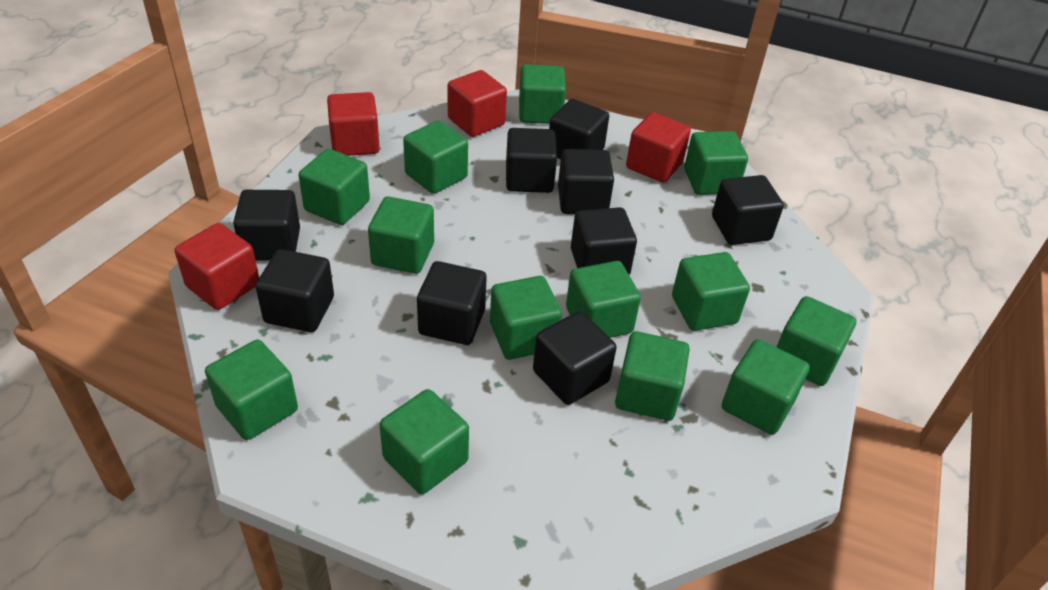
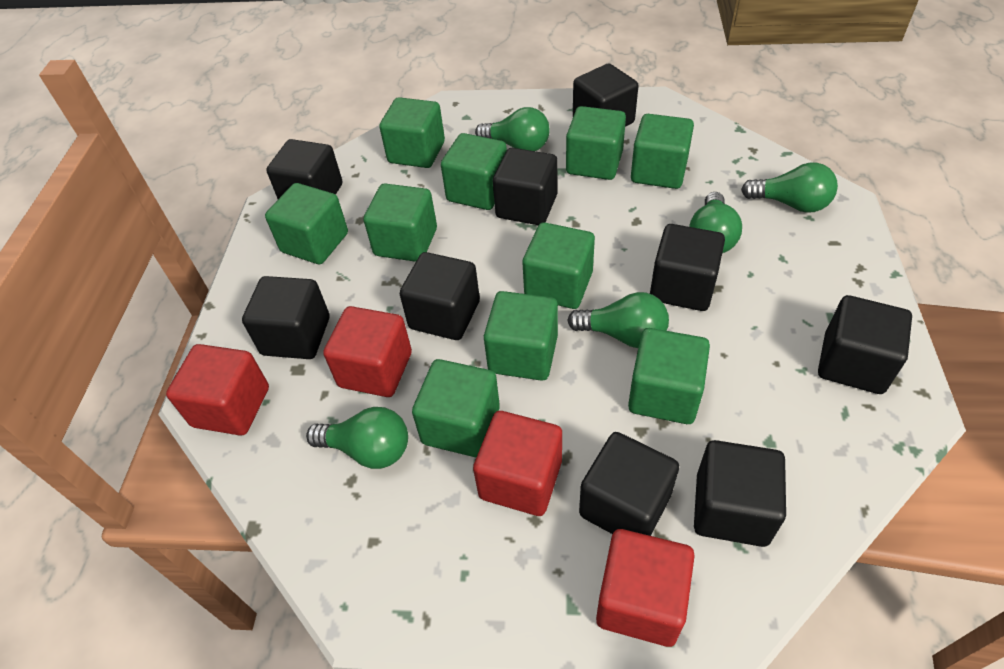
green cube: [205,340,298,440] [299,149,370,225] [368,196,434,274] [380,389,469,494] [403,120,468,194] [490,276,562,360] [519,64,566,124] [566,261,641,338] [615,331,690,421] [672,252,750,331] [684,131,748,195] [722,339,810,435] [777,296,856,386] = 13 -> [265,183,348,264] [364,184,437,262] [379,97,445,168] [412,359,500,457] [441,133,507,210] [484,291,558,381] [522,223,595,309] [566,106,626,180] [628,328,710,424] [631,114,694,189] = 10
green light bulb: none = 0 -> [306,407,408,469] [475,107,550,151] [567,292,669,348] [689,192,742,253] [741,163,838,213] = 5

